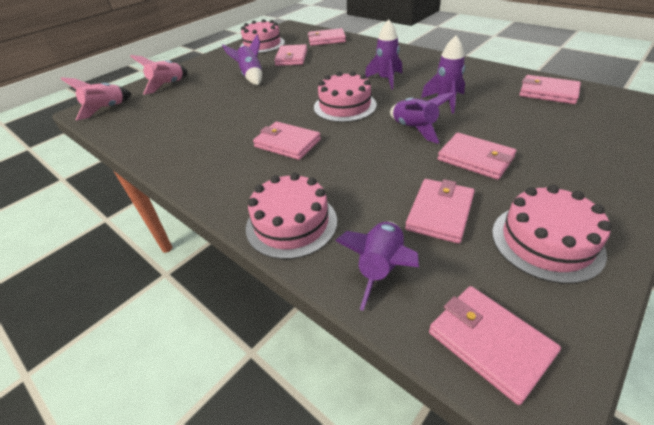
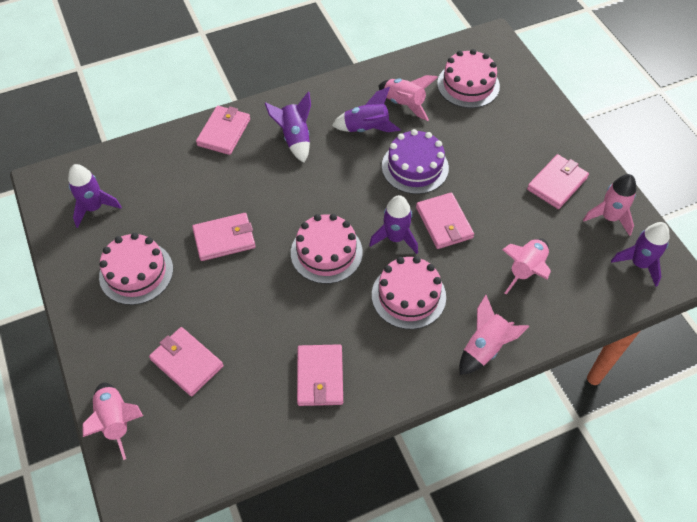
pink rocket: [61,77,131,120] [130,55,188,95] = 2 -> [82,383,143,460] [379,75,438,121] [459,295,529,375] [502,239,551,294] [583,174,637,236] = 5
pink wallet: [253,122,321,160] [274,44,307,66] [308,28,346,46] [405,179,475,244] [429,286,561,405] [438,133,517,180] [519,75,581,104] = 7 -> [149,327,223,396] [192,213,255,261] [196,106,250,155] [297,344,343,406] [416,192,474,249] [527,154,589,209] = 6
purple cake: none = 0 -> [382,129,449,194] = 1

